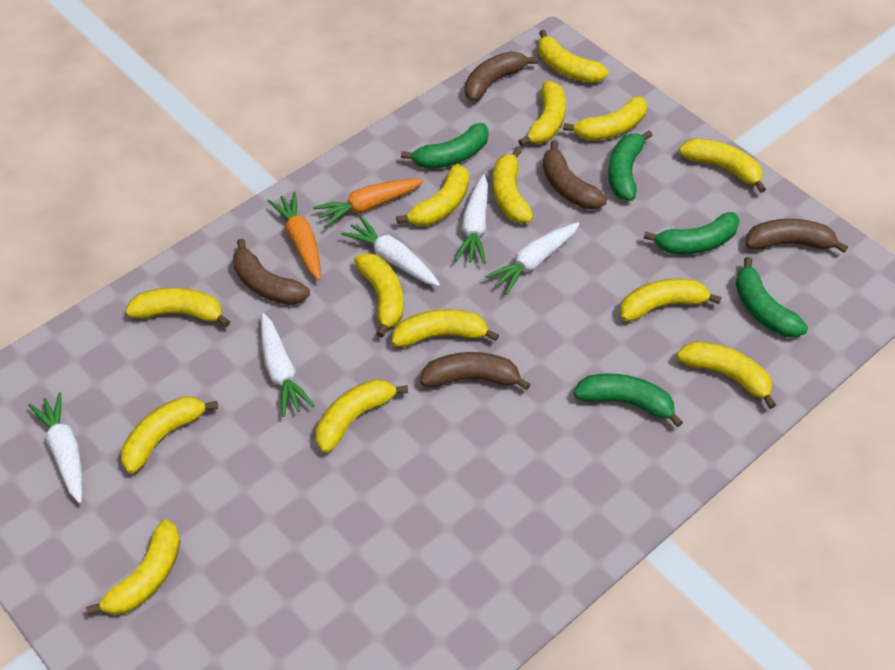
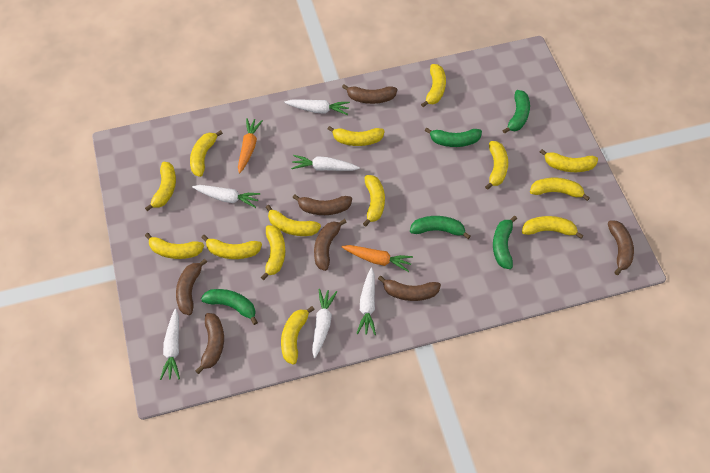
brown banana: [233,239,310,305] [420,352,531,390] [465,51,538,102] [543,140,607,209] [746,219,848,253] = 5 -> [176,259,207,315] [195,313,224,374] [292,194,352,215] [314,219,347,271] [342,84,397,104] [378,275,441,301] [608,221,634,275] = 7
white carrot: [28,392,83,503] [261,313,314,417] [341,216,440,286] [455,174,488,264] [485,222,580,294] = 5 -> [160,309,180,380] [192,185,260,208] [284,100,350,115] [291,155,360,171] [312,289,337,358] [356,268,376,335] = 6

